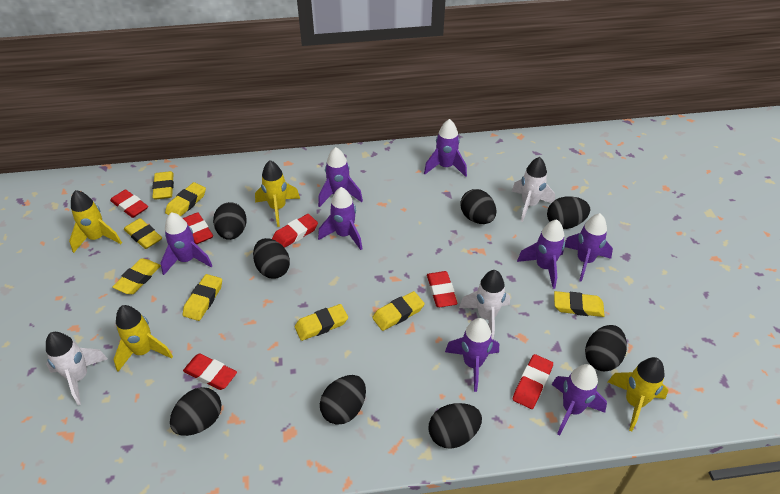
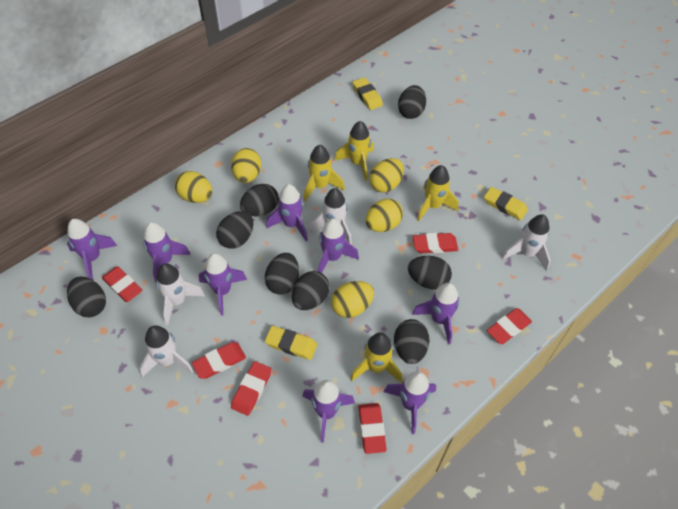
white rocket: [46,332,108,405] [459,270,510,340] [512,157,555,222] = 3 -> [139,325,194,378] [156,263,205,325] [309,188,352,245] [502,214,551,271] = 4
yellow egg: none = 0 -> [175,171,212,203] [231,148,261,183] [331,281,374,318] [365,199,403,232] [369,158,404,193] = 5
yellow eraser: [113,258,161,294] [124,218,162,249] [152,171,174,200] [165,182,206,216] [183,274,222,321] [295,304,348,341] [372,291,425,331] [554,291,605,317] = 8 -> [265,326,317,360] [352,77,383,110] [484,187,528,220] = 3

